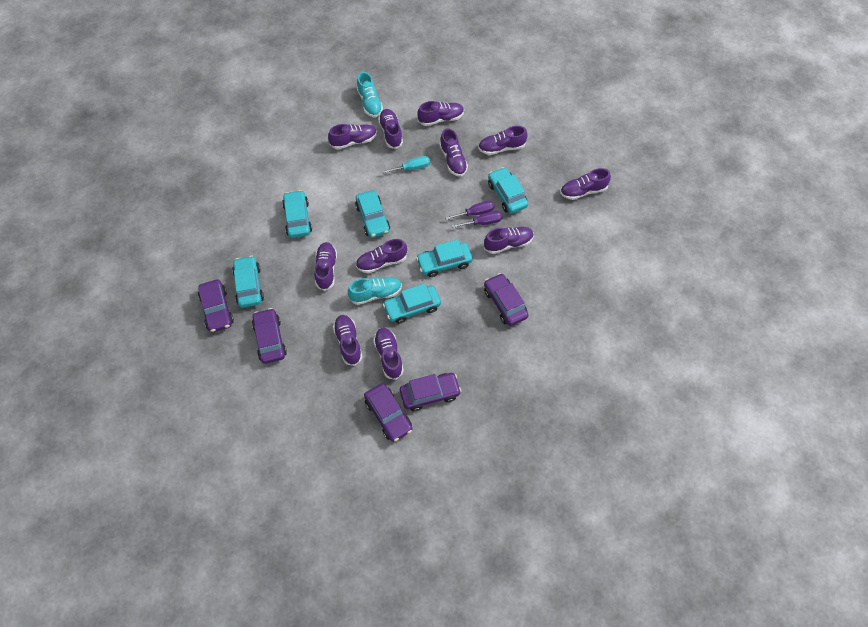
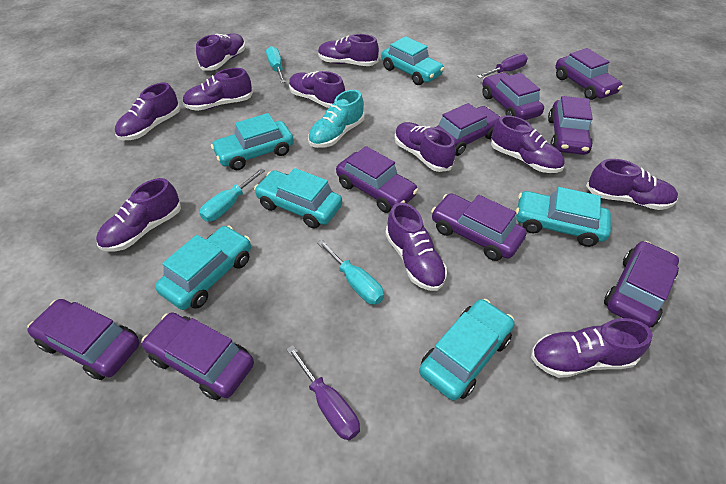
purple car: [198,280,234,332] [252,308,287,364] [364,383,412,442] [400,373,461,411] [484,273,528,326] = 5 -> [27,299,140,380] [142,312,254,400] [336,146,418,213] [431,193,527,261] [434,103,501,156] [482,72,544,120] [548,96,593,155] [555,48,623,100] [604,241,679,328] = 9
turquoise screwdriver: [382,156,430,174] = 1 -> [199,168,265,222] [266,46,285,83] [317,240,384,305] = 3
turquoise shoe: [348,277,402,305] [357,72,383,117] = 2 -> [308,90,364,148] = 1

